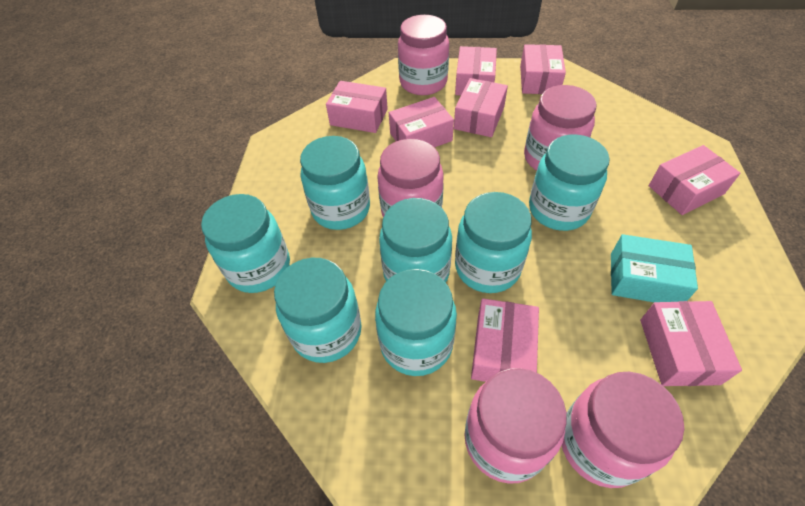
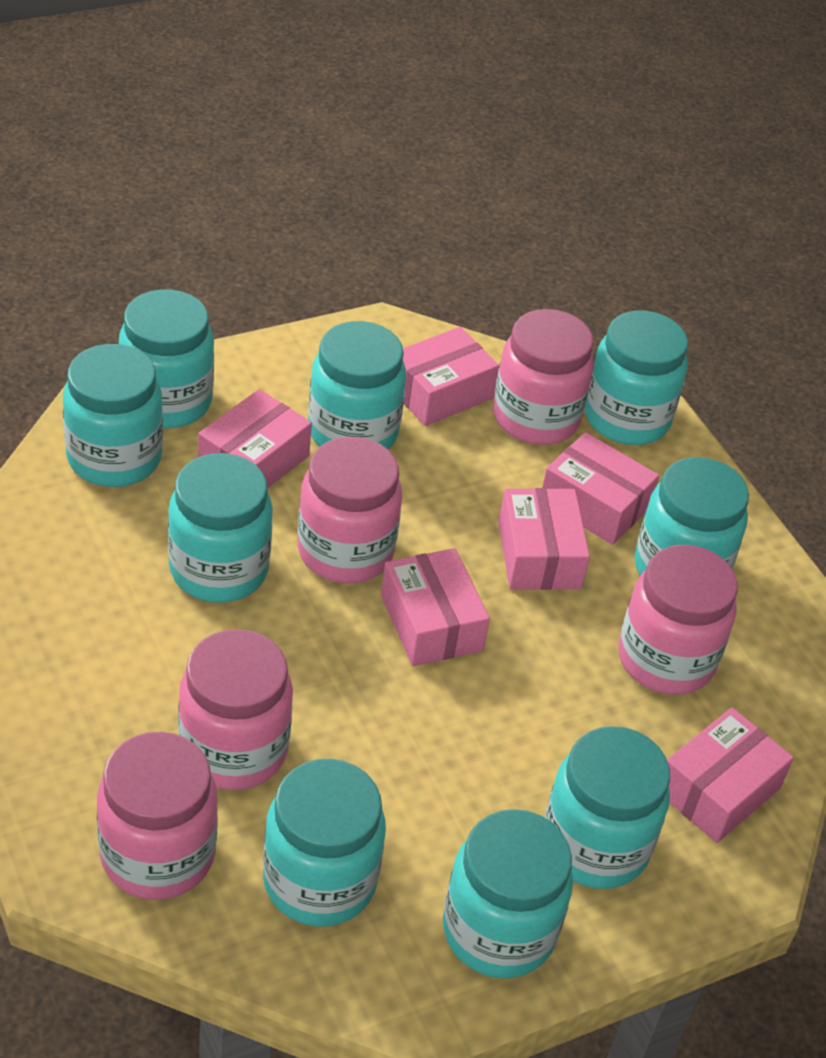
pink box: [326,81,388,133] [389,97,454,147] [454,78,508,137] [455,46,497,95] [471,298,539,382] [520,44,566,94] [640,301,742,386] [649,145,740,215] = 8 -> [198,389,312,488] [381,548,490,666] [403,327,499,426] [498,488,590,590] [542,432,659,545] [667,708,794,843] = 6
turquoise box: [611,234,698,302] = 1 -> none = 0
turquoise jar: [201,194,290,293] [274,258,362,363] [300,136,370,230] [375,269,457,376] [379,198,452,283] [455,192,532,293] [529,135,610,231] = 7 -> [63,344,163,487] [119,289,214,428] [168,453,273,603] [263,759,386,927] [308,321,406,450] [443,809,573,978] [545,726,670,889] [585,311,688,445] [635,457,749,576] = 9

